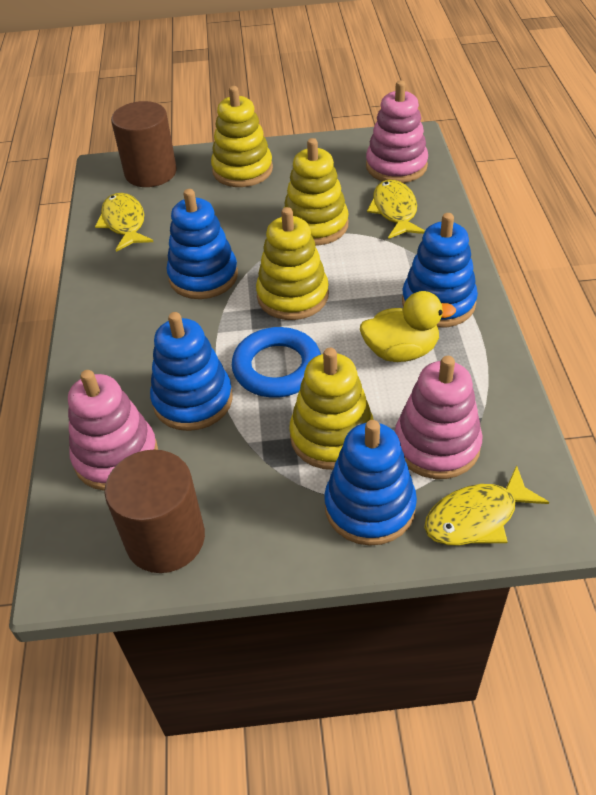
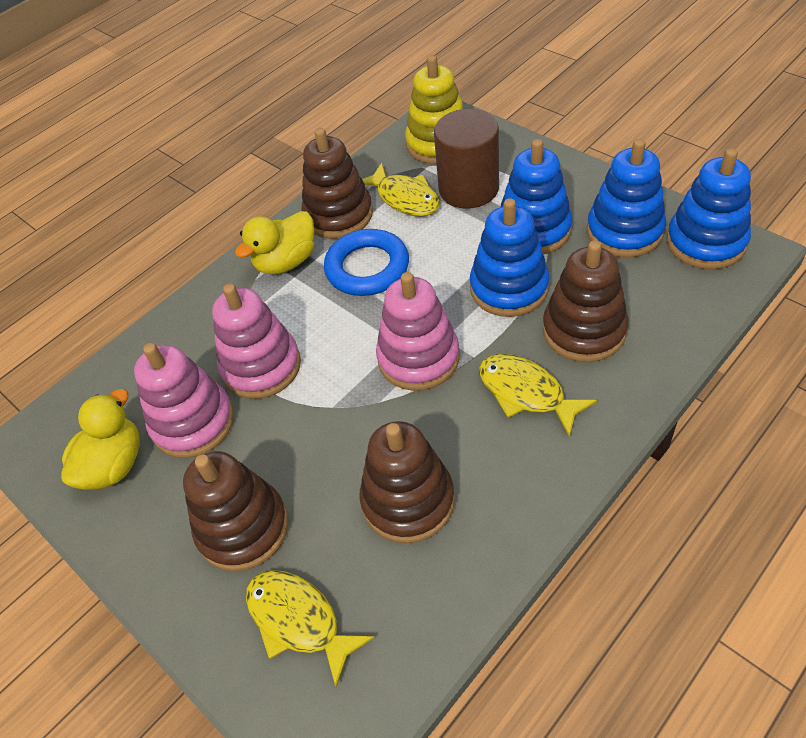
brown cylinder: [104,450,205,573] [111,101,177,187] = 2 -> [434,109,499,209] = 1
brown stacking toy: none = 0 -> [183,451,288,571] [302,128,373,239] [359,421,455,543] [543,241,629,362] = 4
yellow duck: [360,291,456,362] = 1 -> [61,389,140,490] [235,211,314,274] = 2
yellow stacking toy: [211,86,273,187] [256,207,329,320] [284,138,349,246] [289,348,374,470] = 4 -> [405,55,464,164] = 1

